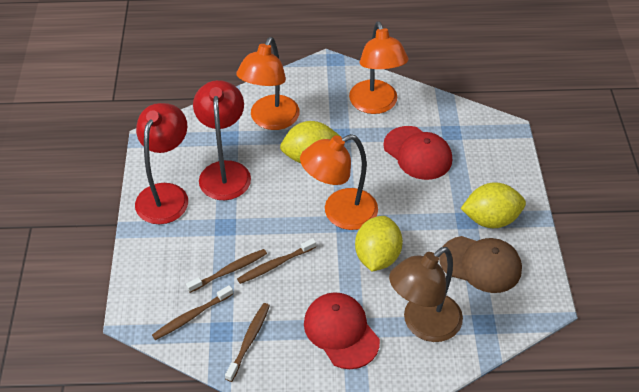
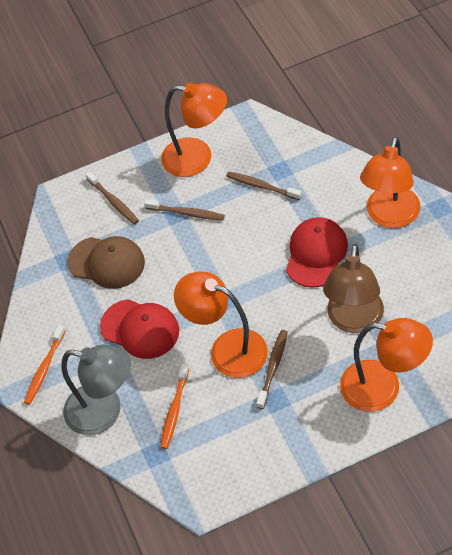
grey lamp: none = 0 -> [62,345,131,435] = 1
orange lamp: [236,37,300,130] [300,134,378,230] [349,21,408,114] = 3 -> [161,83,227,177] [174,272,268,378] [340,318,433,412] [360,137,420,228] = 4
orange toothbrush: none = 0 -> [24,325,66,405] [160,364,189,449] = 2
red lamp: [135,103,188,224] [193,80,251,200] = 2 -> none = 0
yellow lemon: [280,121,341,163] [355,216,403,272] [461,182,526,228] = 3 -> none = 0

